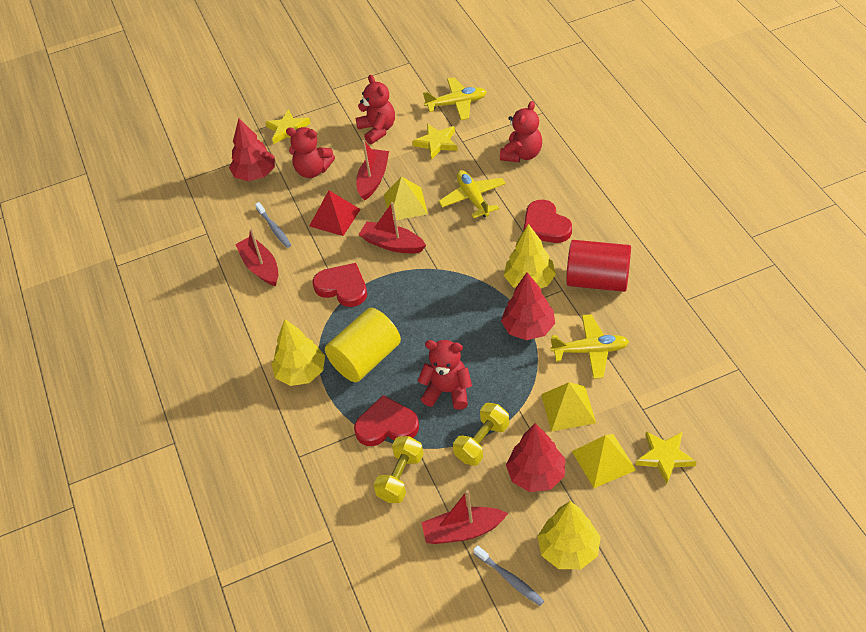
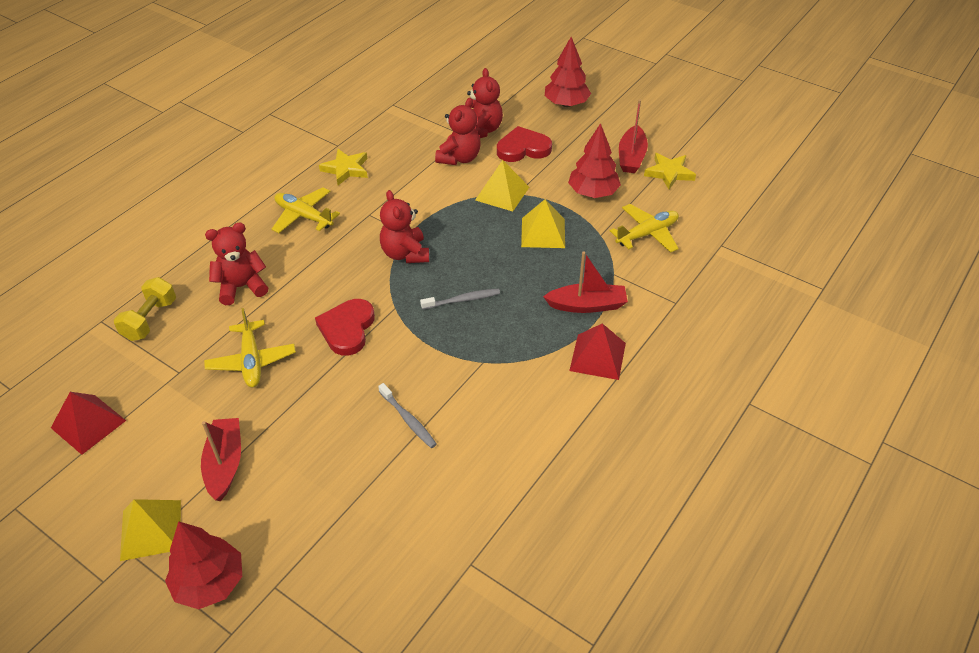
red boat: [235,228,278,286] [356,140,389,201] [358,202,426,253] [421,490,508,544] = 4 -> [201,418,241,501] [543,252,628,313] [619,99,648,173] = 3
red cylinder: [566,240,631,292] = 1 -> none = 0
red heart: [313,263,367,307] [354,395,419,446] [523,200,572,243] = 3 -> [315,299,375,356] [497,126,552,162] = 2
red pyramid: [309,190,361,236] = 1 -> [51,392,126,455] [569,323,626,380] = 2
yellow cylinder: [325,308,401,382] = 1 -> none = 0
yellow dumbbell: [374,436,423,503] [453,403,509,466] = 2 -> [114,277,176,341] = 1
yellow star: [266,110,310,144] [412,124,458,160] [636,431,697,484] = 3 -> [319,149,368,185] [644,153,696,189] = 2
yellow tree: [271,319,325,386] [504,224,556,288] [538,501,601,569] = 3 -> none = 0

